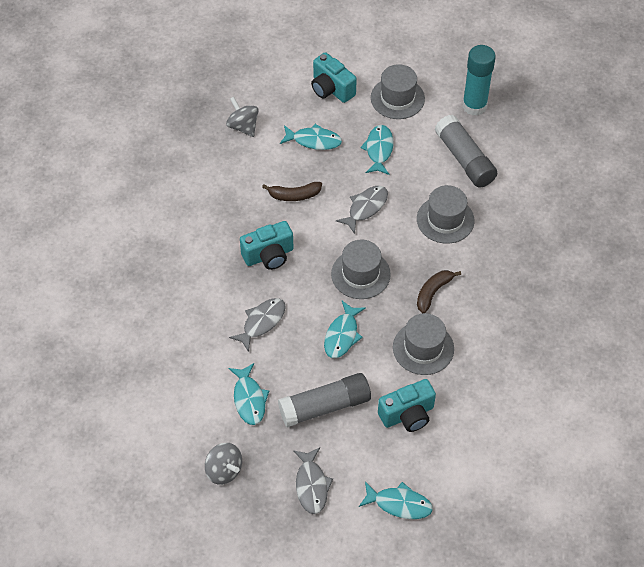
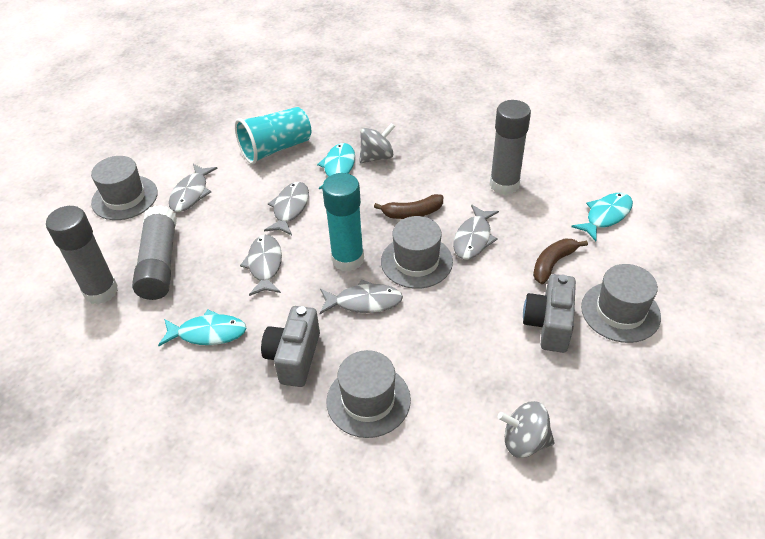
grey camera: none = 0 -> [261,306,320,387] [523,274,576,353] = 2
grey fish: [229,298,286,352] [293,448,333,514] [336,186,388,234] = 3 -> [169,164,218,212] [240,235,282,296] [264,182,309,235] [320,279,403,314] [453,204,499,259] = 5
grey glue stick: [278,373,371,427] [435,115,497,188] = 2 -> [46,206,118,304] [132,205,177,300] [490,100,531,195] = 3
turquoise camera: [240,221,293,270] [311,52,357,103] [378,379,436,432] = 3 -> none = 0
turquoise cup: none = 0 -> [235,107,311,164] = 1
turquoise fish: [229,363,269,425] [280,124,342,150] [324,301,366,358] [359,482,433,519] [361,125,393,175] = 5 -> [158,310,247,346] [317,143,355,189] [571,193,633,241] = 3

